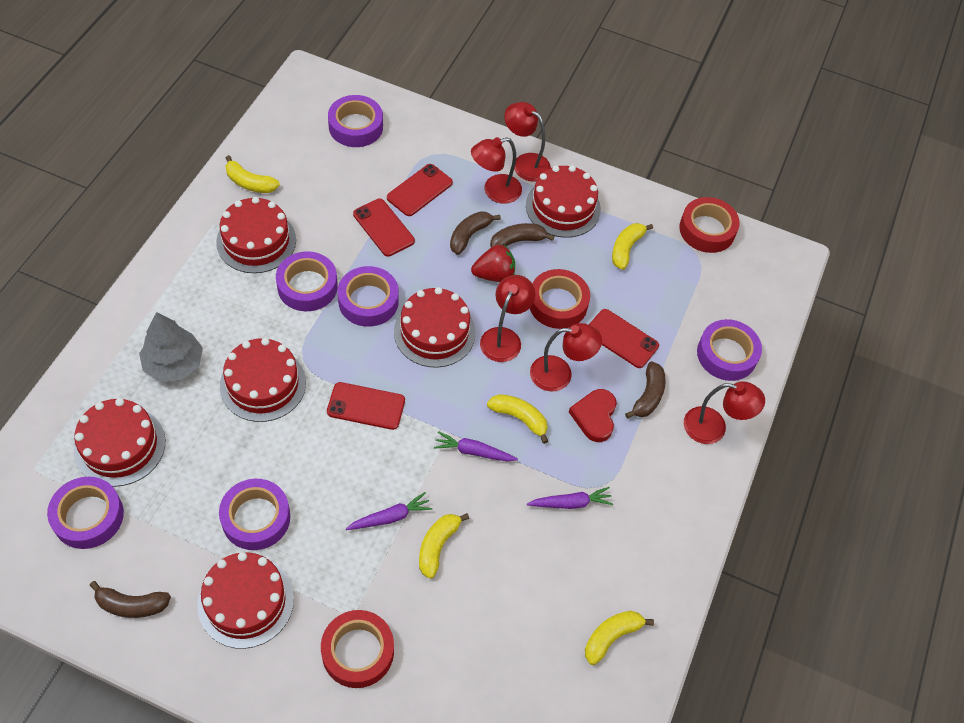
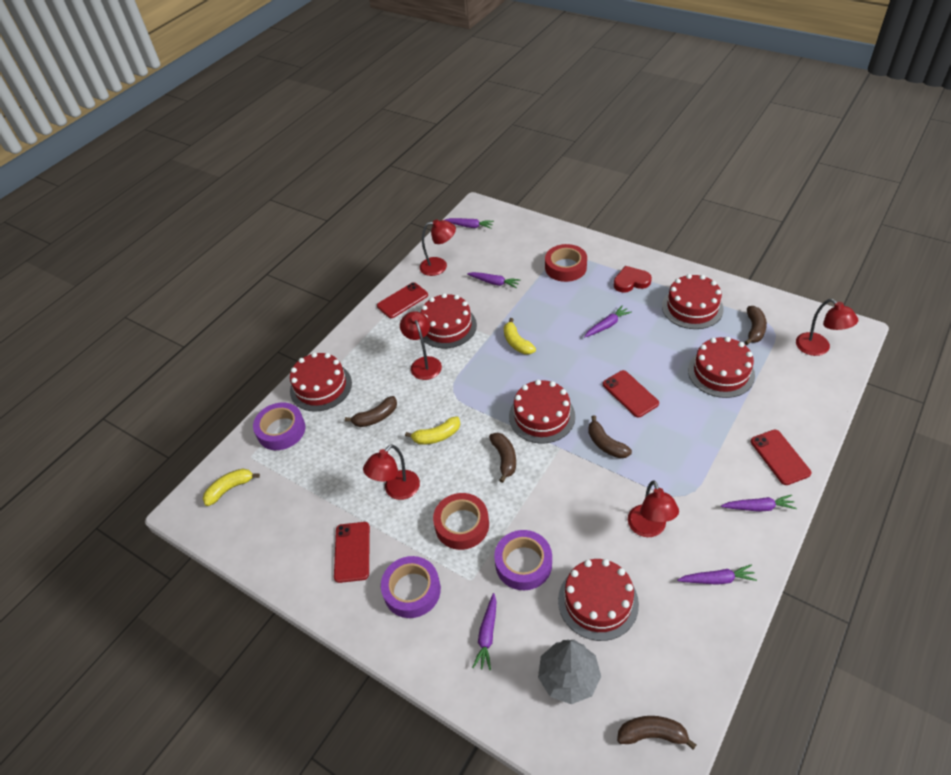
brown banana: [89,581,171,618] [450,211,501,255] [490,223,555,247] [625,362,666,418] = 4 -> [345,396,397,427] [489,433,516,483] [588,415,632,459] [617,716,696,750] [745,306,767,345] = 5
purple carrot: [346,492,433,530] [434,431,518,461] [527,487,613,509] = 3 -> [445,218,494,229] [467,272,520,288] [472,593,496,671] [584,305,632,337] [677,564,757,585] [721,495,797,512] = 6
purple tape: [47,477,124,549] [219,479,291,550] [276,251,338,311] [328,95,383,147] [338,266,399,327] [697,319,762,381] = 6 -> [253,402,305,450] [381,556,441,618] [494,530,552,590] = 3
red strawberry: [471,245,515,282] = 1 -> none = 0
red tape: [321,610,394,688] [530,269,590,329] [679,197,740,253] = 3 -> [433,493,489,550] [545,244,587,282] = 2
yellow banana: [226,155,280,193] [419,513,469,579] [487,394,548,444] [585,611,654,665] [612,223,653,270] = 5 -> [203,468,260,506] [405,416,460,445] [504,318,536,355] = 3

